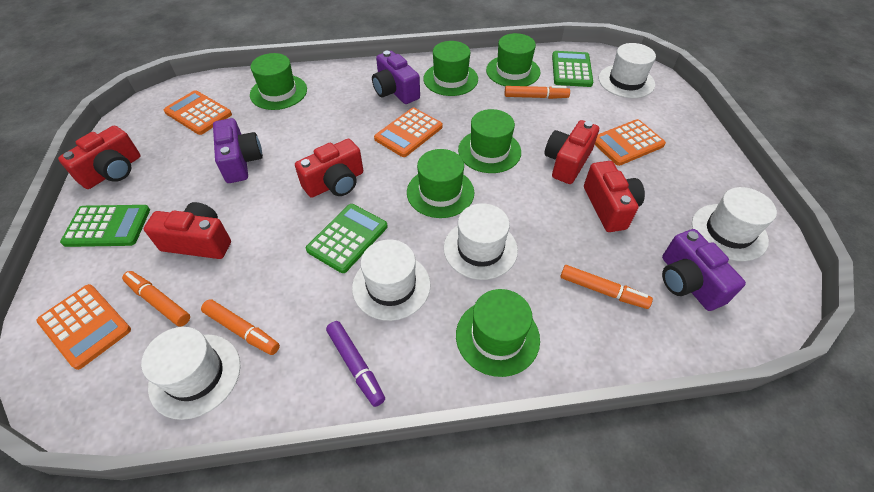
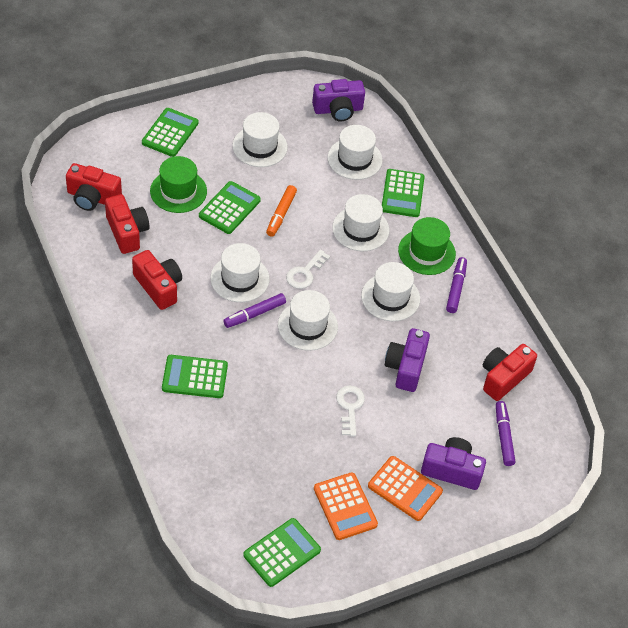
green calculator: [60,205,150,247] [306,204,388,273] [552,51,593,87] = 3 -> [142,108,199,157] [162,355,228,398] [199,181,261,234] [243,518,321,587] [382,169,425,217] = 5
green hat: [250,53,307,110] [407,149,474,218] [423,41,478,96] [456,289,540,377] [458,109,521,173] [486,33,540,86] = 6 -> [150,156,207,213] [398,217,456,275] = 2
orange calculator: [36,284,131,370] [164,90,232,135] [374,108,443,157] [595,119,666,166] = 4 -> [314,472,378,540] [368,456,443,521] = 2
orange marker: [122,271,190,327] [201,299,280,355] [505,86,570,99] [560,265,653,309] = 4 -> [266,185,297,237] = 1
purple marker: [326,321,385,407] = 1 -> [223,293,286,328] [446,257,467,313] [496,401,516,466] = 3
red camera: [58,126,141,189] [144,202,231,259] [295,139,363,198] [544,120,599,184] [584,161,645,232] = 5 -> [66,163,122,211] [105,194,150,254] [132,250,182,310] [483,344,537,401] = 4
white hat: [141,327,240,420] [352,239,430,321] [444,203,518,280] [599,43,656,98] [692,187,777,261] = 5 -> [210,243,270,302] [232,112,288,167] [278,290,338,351] [327,125,383,180] [332,194,389,251] [361,262,420,321] = 6
white key: none = 0 -> [286,249,330,289] [336,386,365,437] = 2

